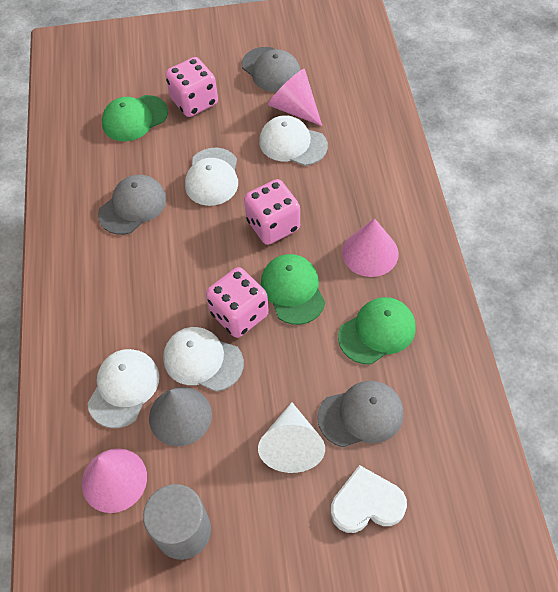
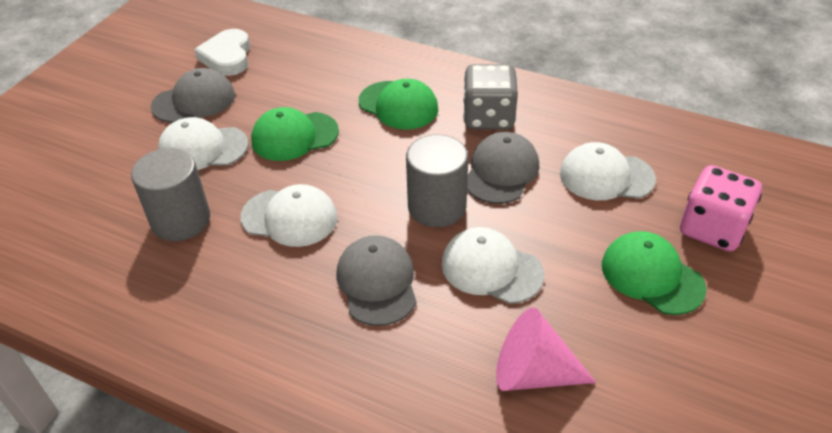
grey cone: [149,387,212,447] = 1 -> none = 0
grey cylinder: [143,484,211,560] = 1 -> [131,148,210,241] [406,135,468,227] = 2
grey dice: none = 0 -> [463,64,518,130] = 1
pink cone: [82,448,147,513] [268,69,322,126] [342,218,399,277] = 3 -> [496,307,596,391] = 1
pink dice: [165,57,218,117] [206,267,269,338] [244,179,300,245] = 3 -> [680,165,762,252] = 1
white cone: [258,402,325,473] = 1 -> none = 0

